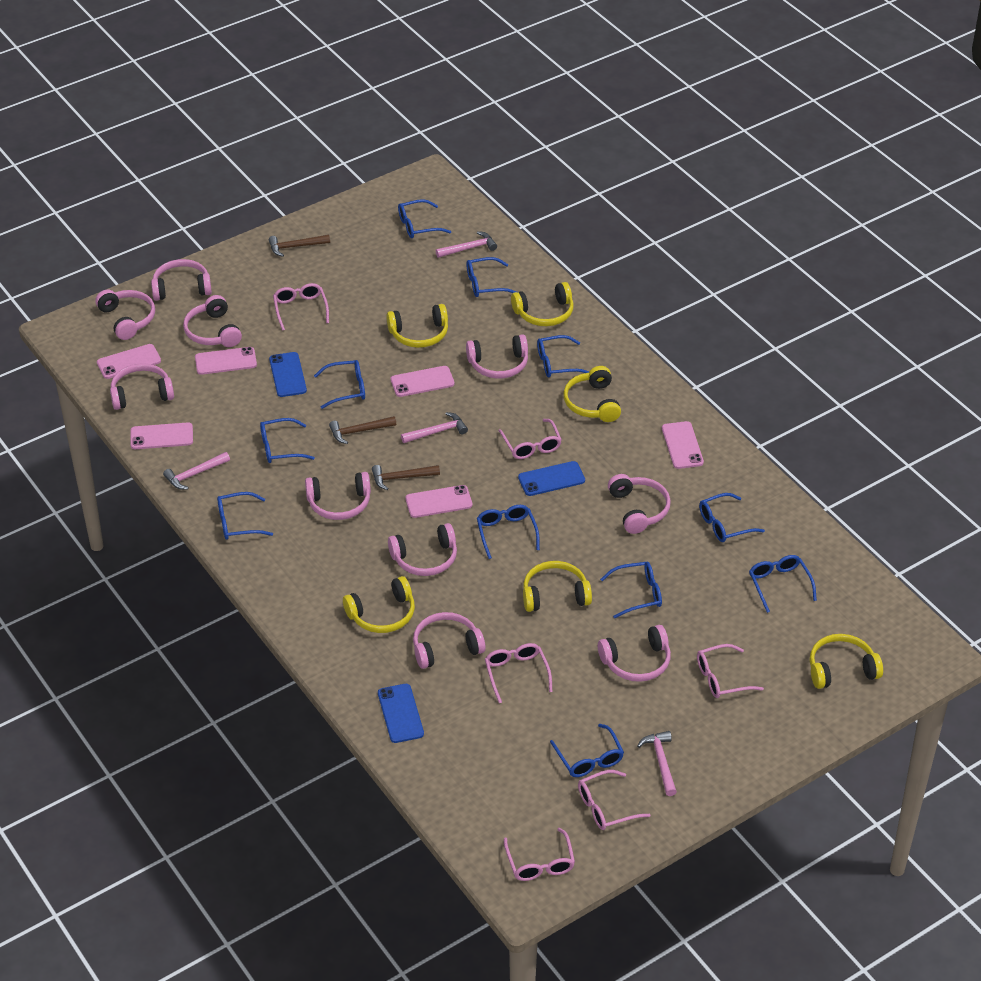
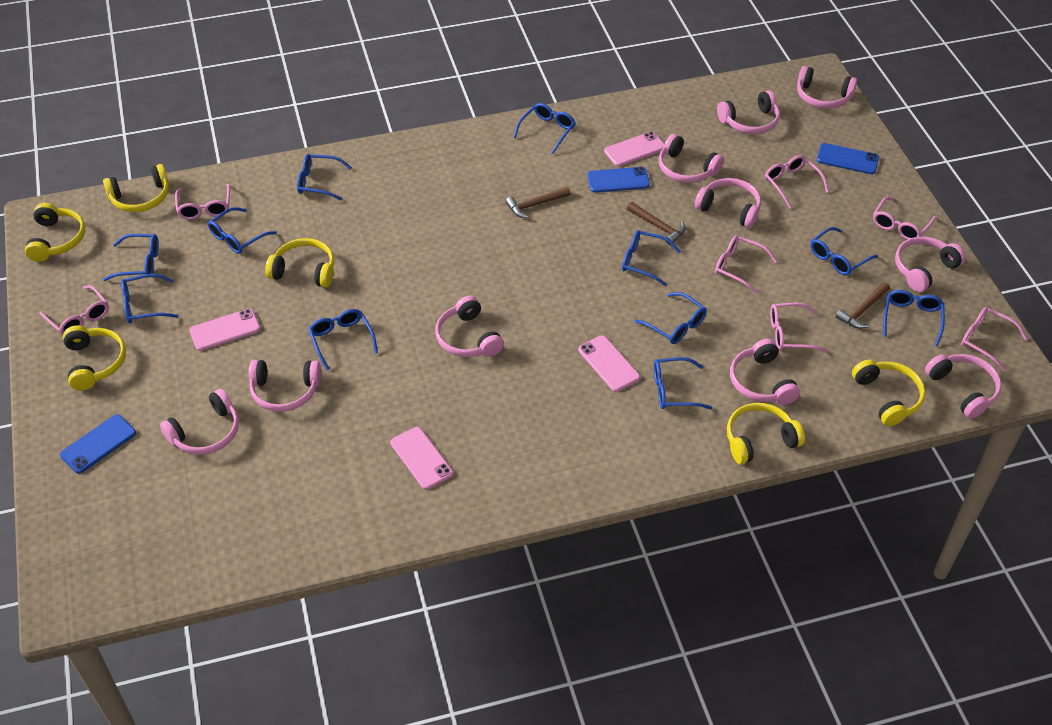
pink glasses: [273,283,329,331] [485,643,552,703] [499,419,562,459] [504,828,575,881] [578,770,650,830] [697,644,764,698] = 6 -> [39,285,109,335] [175,184,230,220] [715,235,777,294] [765,155,829,208] [770,302,828,353] [873,197,936,240] [961,307,1028,371] = 7
pink hammer: [163,452,230,489] [401,412,468,443] [436,231,497,258] [637,731,677,796] = 4 -> none = 0
pink phone: [97,344,161,379] [130,422,193,449] [195,347,257,375] [391,366,455,397] [405,485,472,518] [662,421,704,469] = 6 -> [189,309,260,351] [390,427,453,490] [578,335,640,392] [604,132,664,166] = 4

